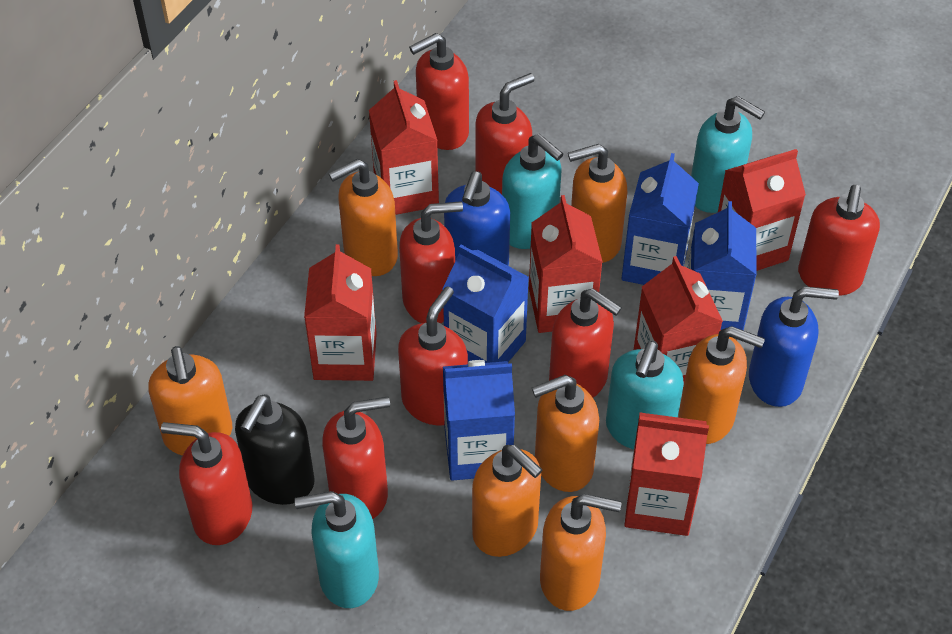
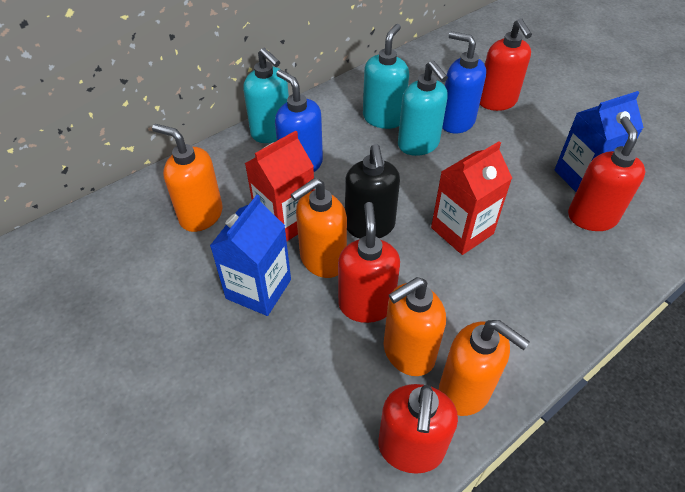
blue carton: [442,245,529,363] [443,360,515,481] [621,153,699,285] [688,201,757,331] = 4 -> [210,195,291,316] [554,91,644,192] = 2
orange soap dispenser: [148,346,233,456] [328,159,398,276] [472,445,542,557] [532,375,599,492] [540,494,621,611] [568,144,627,263] [679,326,765,444] = 7 -> [152,124,223,232] [291,178,347,278] [384,277,446,376] [439,320,530,416] = 4
red carton: [304,244,377,381] [369,80,439,215] [529,195,603,333] [624,413,709,536] [634,256,723,387] [718,149,806,271] = 6 -> [245,131,315,241] [431,141,512,255] = 2
red soap dispenser: [161,422,252,545] [322,397,390,519] [398,286,468,425] [399,201,463,323] [409,33,469,150] [476,73,534,195] [549,288,622,398] [798,185,880,296] = 8 -> [338,202,400,323] [378,384,458,474] [480,18,532,111] [568,116,645,231] = 4
turquoise soap dispenser: [295,491,379,608] [502,134,563,249] [606,341,684,450] [691,96,765,213] = 4 -> [243,48,289,143] [363,24,409,129] [398,60,448,156] = 3

